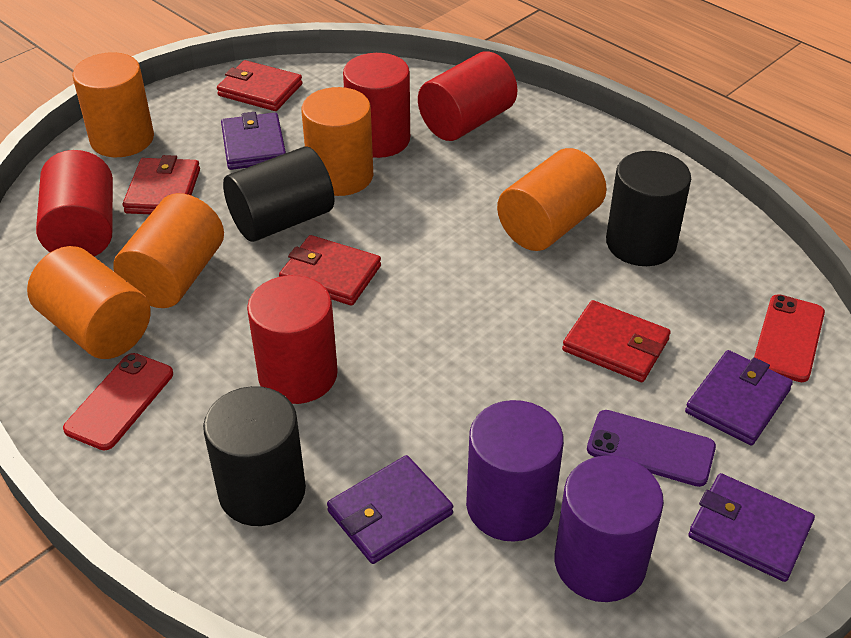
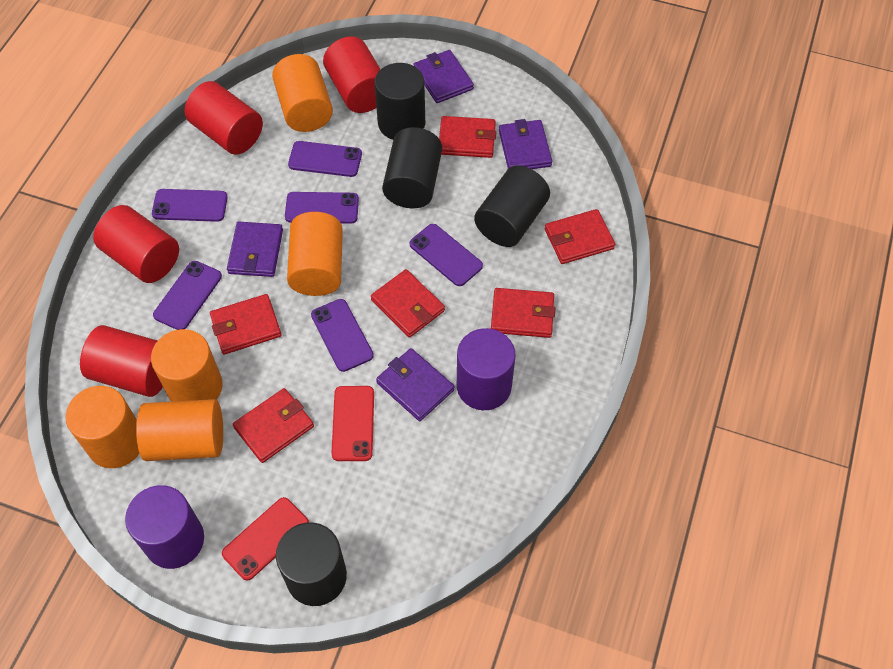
black cylinder: [203,386,306,526] [223,146,335,242] [606,151,691,266] = 3 -> [276,522,347,606] [374,63,425,140] [382,127,442,208] [474,165,550,247] = 4
purple phone: [587,410,716,487] = 1 -> [152,189,228,222] [153,261,222,330] [285,192,359,224] [288,141,362,177] [311,299,374,372] [410,224,483,286] = 6
red wallet: [123,155,200,214] [217,60,303,111] [279,235,381,306] [562,300,671,382] = 4 -> [210,294,282,355] [233,388,314,463] [371,269,445,338] [439,116,496,158] [491,288,555,338] [545,209,615,264] = 6

